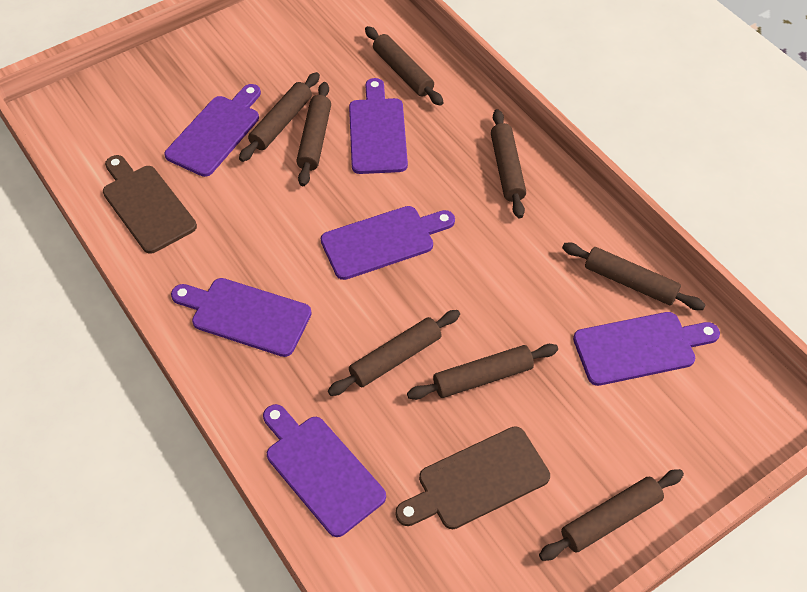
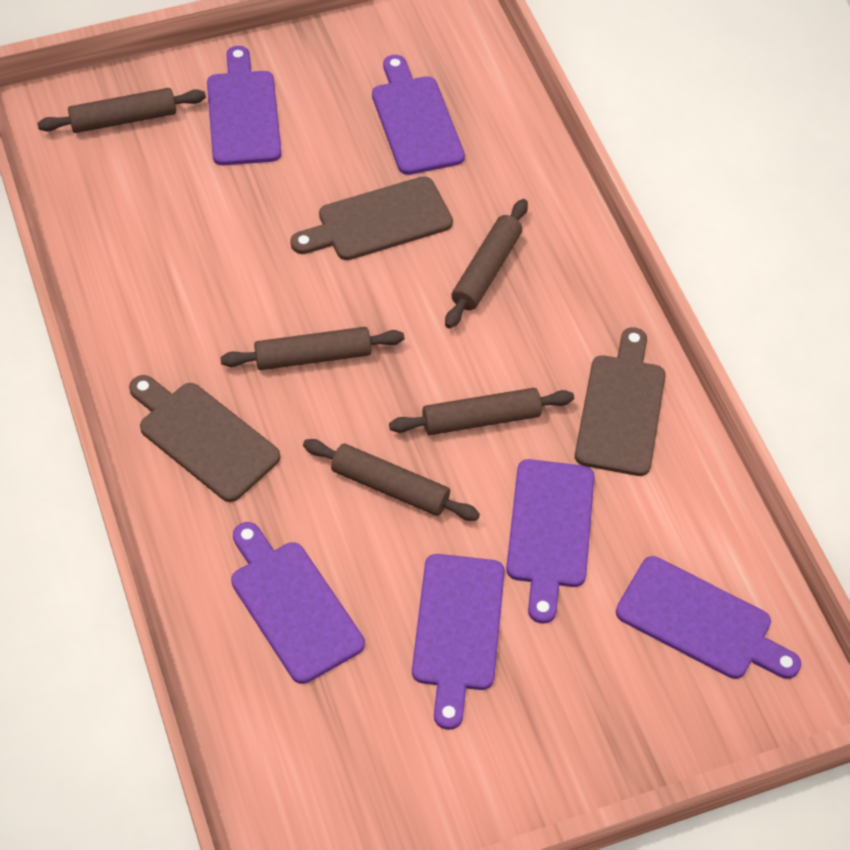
brown cutting board: [103,155,197,254] [396,426,550,529] = 2 -> [129,375,280,502] [290,176,453,260] [575,327,666,476] = 3
brown rolling pin: [239,72,320,162] [296,82,331,186] [328,310,460,396] [365,26,443,106] [407,344,558,400] [491,109,526,218] [539,469,684,561] [562,243,705,310] = 8 -> [37,88,206,133] [220,327,405,370] [303,439,480,521] [389,388,574,435] [445,199,528,328] = 5

